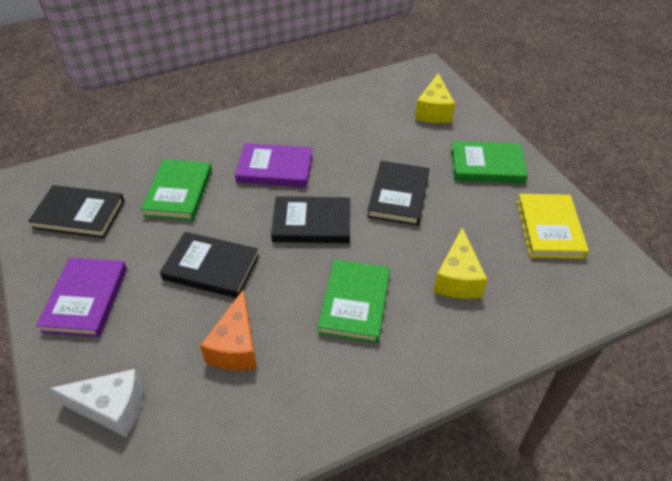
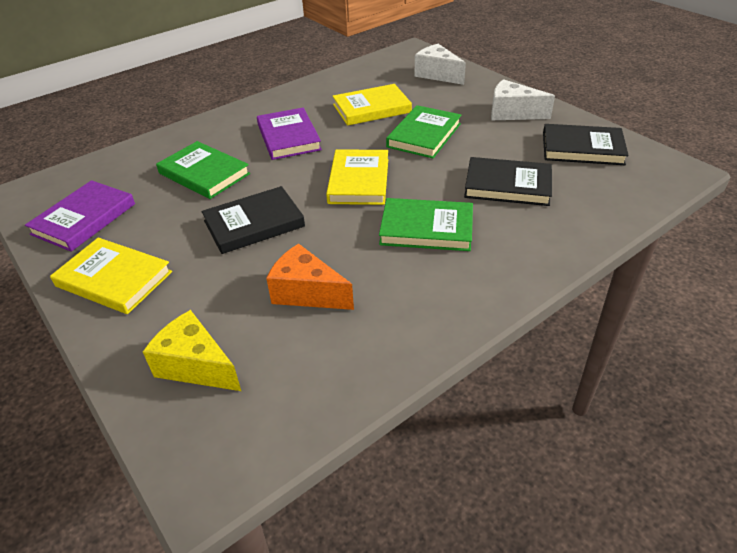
black book: [28,185,125,238] [160,232,259,298] [271,196,350,243] [367,161,429,226] = 4 -> [202,186,305,254] [464,157,552,206] [543,124,629,165] = 3
white cheese: [50,369,143,437] = 1 -> [414,44,466,85] [491,79,555,120] = 2
yellow book: [517,194,589,259] = 1 -> [50,237,172,314] [326,149,388,205] [333,84,412,126] = 3
yellow cheese: [415,73,455,123] [433,228,488,299] = 2 -> [143,310,241,391] = 1

